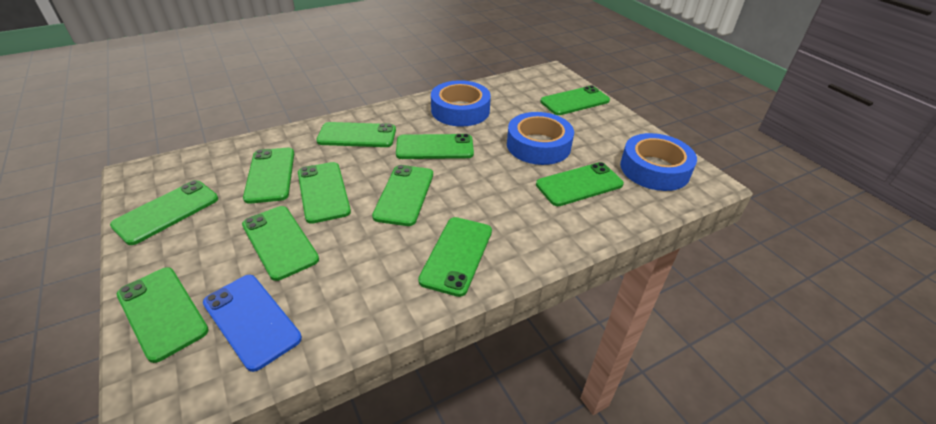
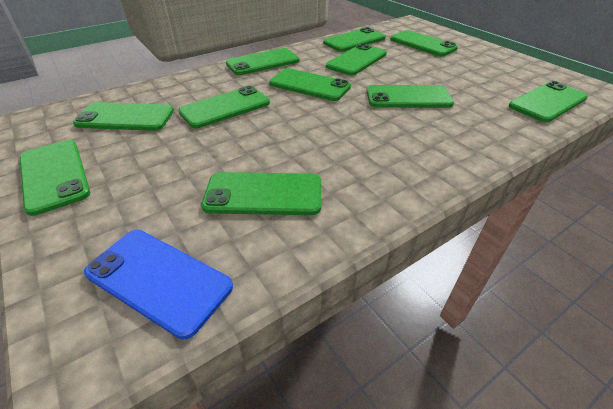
blue tape: [431,80,491,127] [507,112,574,165] [620,133,697,191] = 3 -> none = 0

